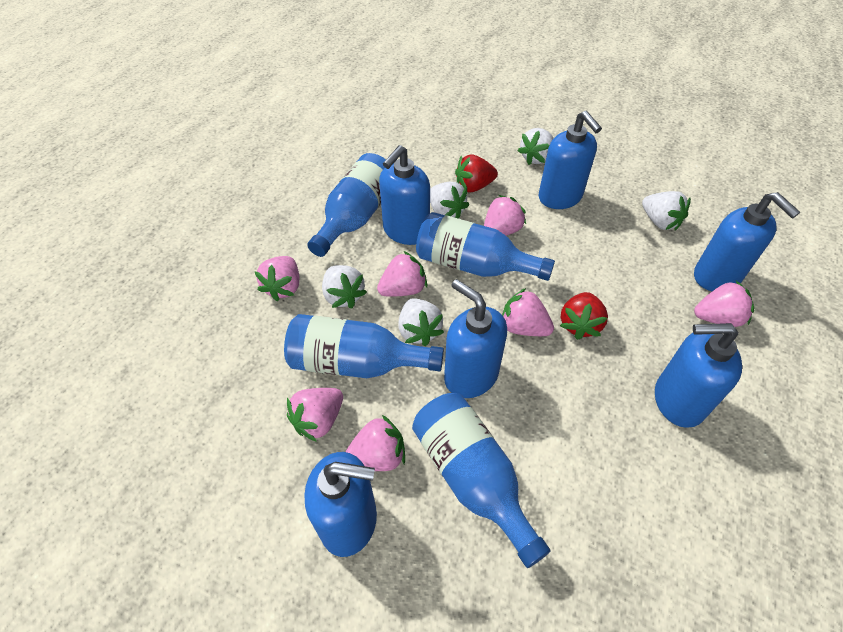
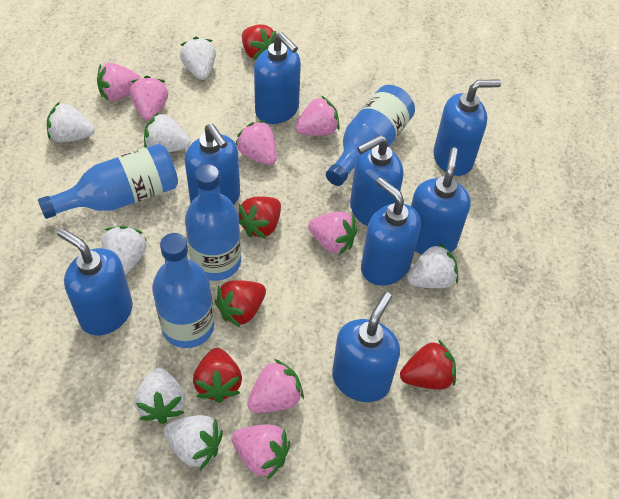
blue soap dispenser: [304,452,377,557] [379,145,430,245] [444,279,507,398] [539,111,602,209] [655,323,742,428] [694,192,800,291] = 6 -> [57,228,133,336] [185,124,240,205] [254,32,301,124] [332,292,400,402] [350,135,403,226] [361,177,421,286] [411,147,471,254] [433,79,501,176] = 8
red strawberry: [455,154,498,193] [560,292,608,340] = 2 -> [193,348,242,403] [215,280,266,327] [239,196,281,239] [242,24,276,60] [400,339,456,390] = 5
white strawberry: [322,265,367,308] [398,298,444,346] [430,182,469,219] [518,128,554,165] [642,191,691,230] = 5 -> [47,102,95,143] [102,226,147,275] [135,368,185,424] [144,112,191,152] [164,415,223,470] [180,37,216,80] [407,243,458,288] = 7

